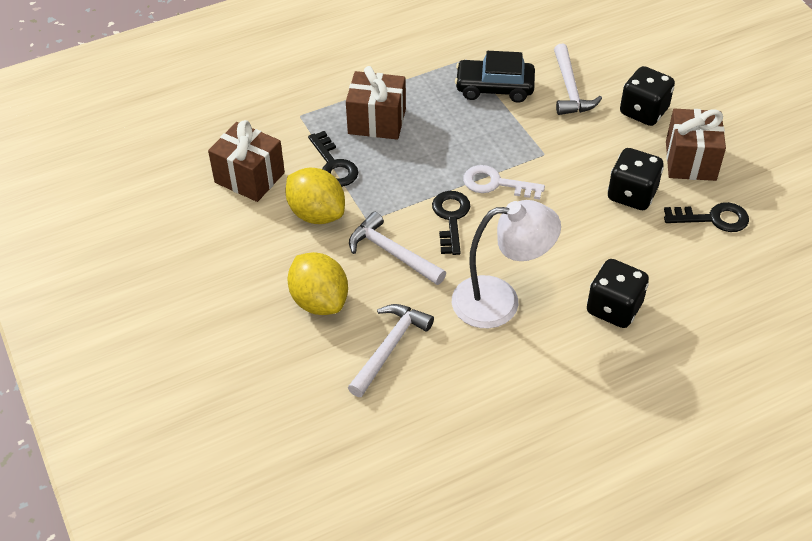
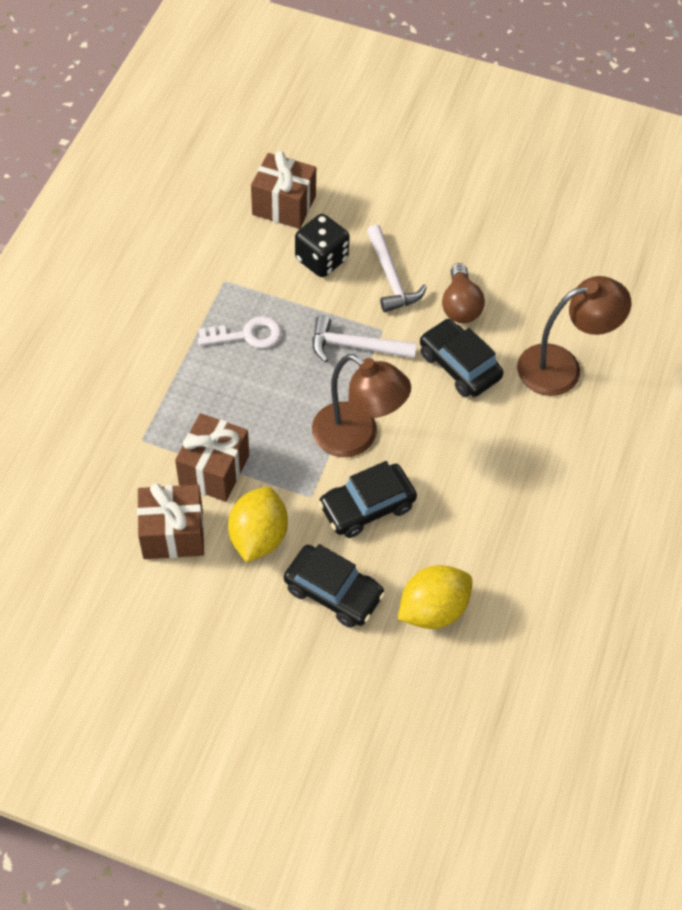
black car: [455,51,535,103] = 1 -> [284,544,385,628] [318,461,417,538] [420,319,503,397] = 3
black dice: [587,259,649,328] [608,148,664,210] [620,66,675,126] = 3 -> [295,214,350,277] = 1
black key: [308,131,359,187] [432,191,470,255] [664,202,749,232] = 3 -> none = 0
brown lamp: none = 0 -> [312,354,411,457] [517,276,631,396] = 2
brown light bulb: none = 0 -> [442,263,485,323] = 1
white hammer: [348,304,434,397] [349,212,446,285] [554,44,602,115] = 3 -> [312,315,417,363] [367,225,427,312] = 2
white lamp: [452,200,561,328] = 1 -> none = 0

